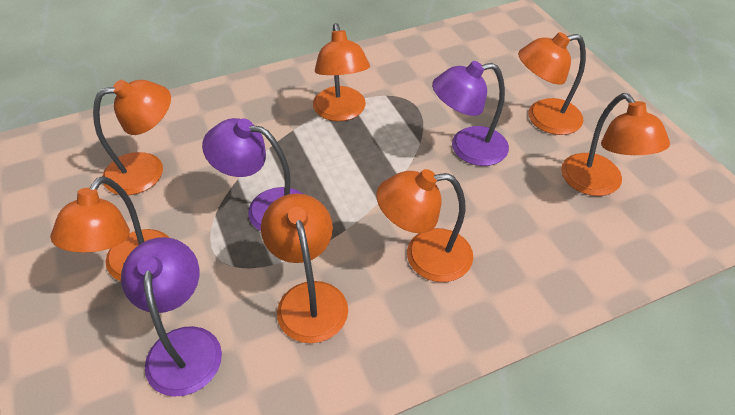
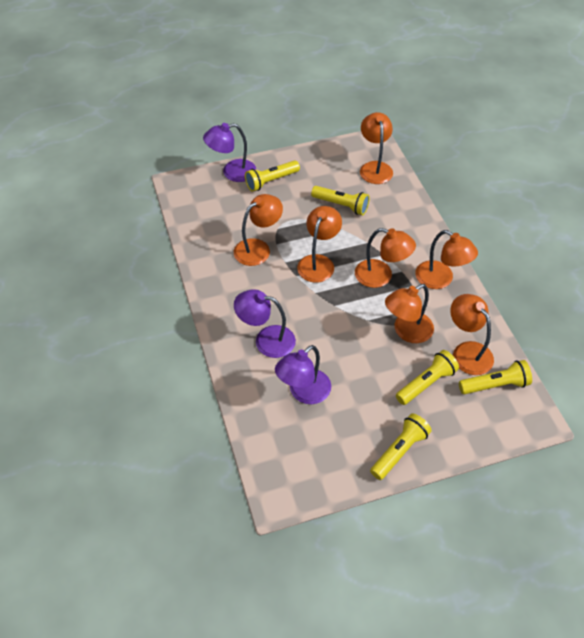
yellow flashlight: none = 0 -> [245,160,300,192] [311,186,370,215] [370,413,432,480] [396,350,459,405] [459,360,532,394] = 5

